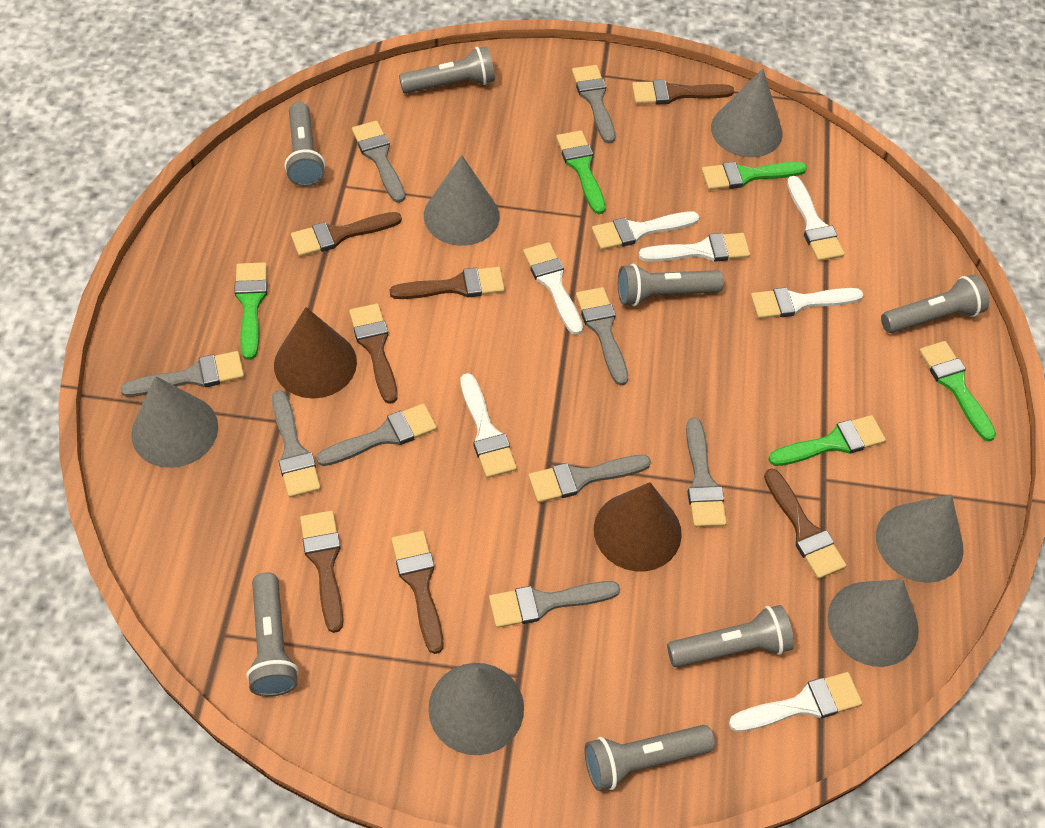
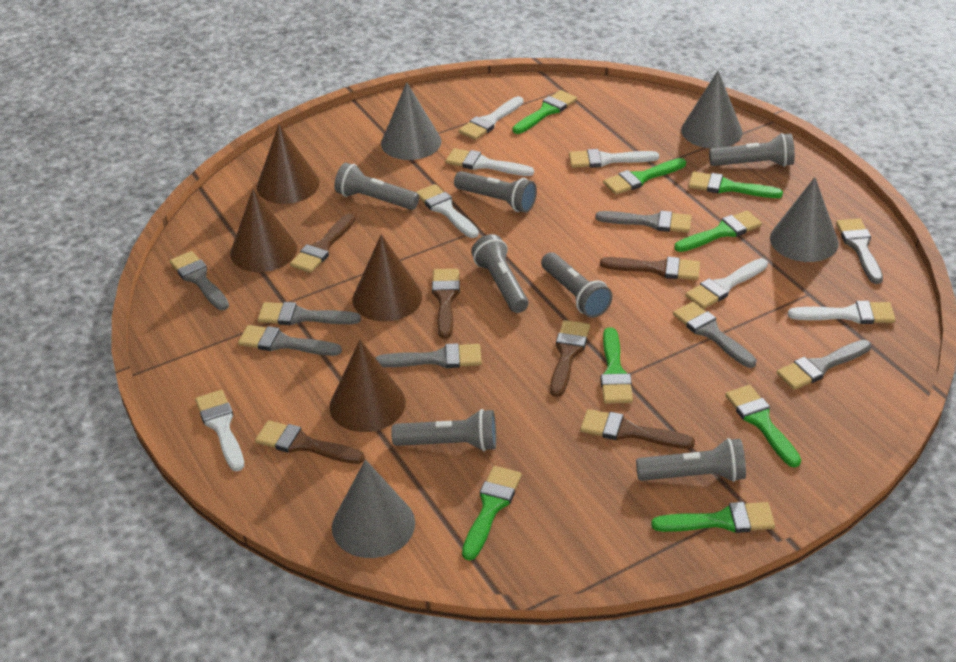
brown brush: [291,212,402,257] [300,511,343,633] [349,303,397,404] [390,267,505,299] [391,531,443,654] [632,80,734,104] [764,468,846,579] = 7 -> [255,420,365,464] [290,214,355,273] [432,269,460,339] [550,320,590,397] [580,409,695,449] [600,257,700,280] = 6
brown cone: [274,307,357,399] [594,482,682,571] = 2 -> [230,189,297,272] [257,124,320,204] [329,340,406,432] [353,234,422,321] = 4
green brush: [234,262,267,360] [556,130,606,214] [701,162,807,190] [768,415,886,466] [919,341,996,441] = 5 -> [462,466,522,561] [512,90,577,134] [601,327,633,404] [603,158,686,195] [651,502,775,533] [674,211,762,252] [688,172,783,198] [725,385,801,467] = 8
grey brush: [121,351,244,397] [272,390,321,497] [316,404,437,466] [352,121,405,203] [489,581,620,628] [528,455,651,503] [572,65,615,144] [576,287,628,385] [686,418,727,527] = 9 -> [170,251,229,310] [238,325,342,356] [258,302,361,325] [376,343,482,368] [595,211,692,232] [673,302,757,368] [777,340,871,390] [836,218,883,284] = 8
grey cone: [131,376,218,468] [424,155,500,246] [428,663,524,755] [711,68,783,157] [827,579,919,667] [876,494,964,583] = 6 -> [332,459,415,558] [381,82,441,160] [681,71,743,148] [770,177,839,262] = 4

